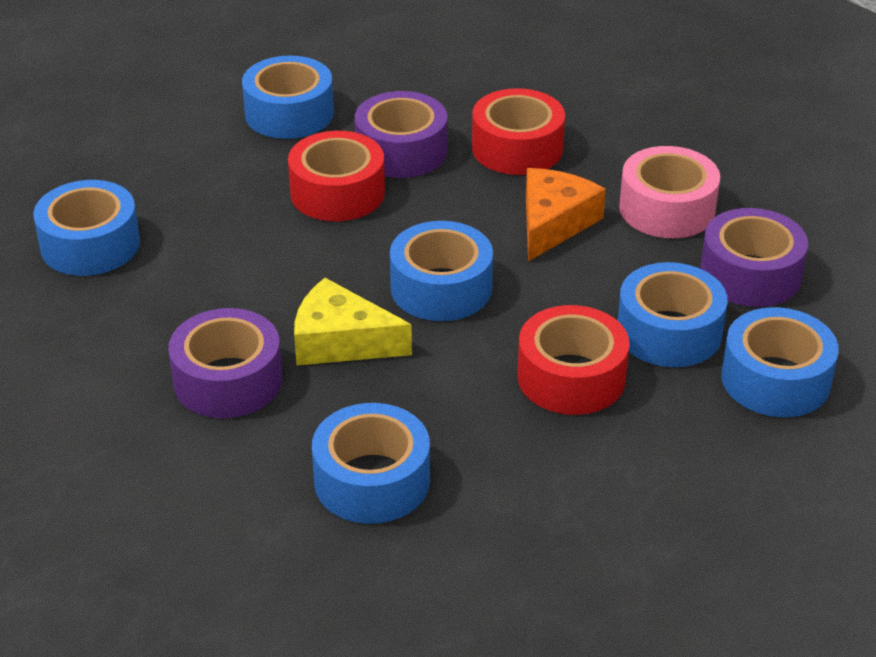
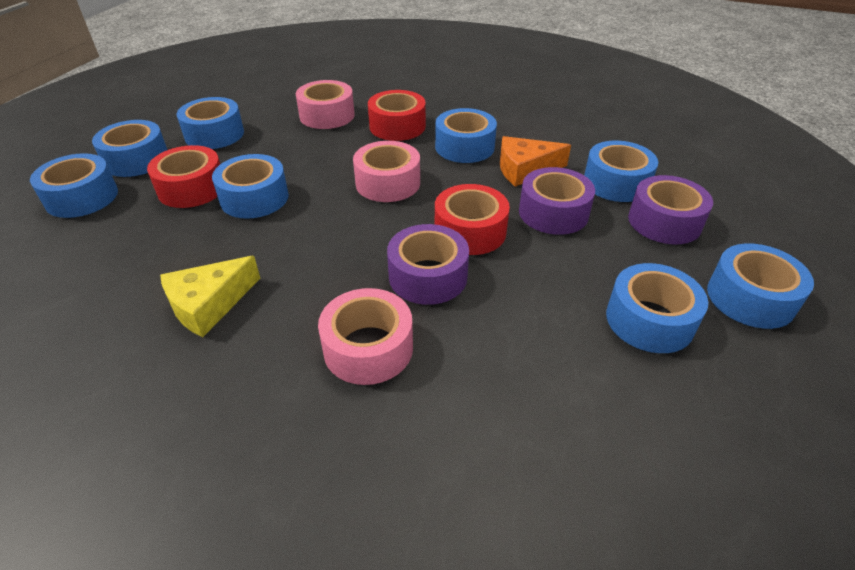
blue tape: [33,180,140,276] [242,55,334,139] [312,403,430,524] [390,221,493,321] [618,262,727,367] [721,307,839,417] = 6 -> [30,153,118,218] [92,120,167,177] [177,97,244,149] [212,154,289,219] [435,108,497,163] [584,141,658,202] [606,263,708,353] [707,243,814,329] = 8
pink tape: [619,146,720,238] = 1 -> [296,80,355,129] [318,288,413,385] [353,141,420,202] = 3

